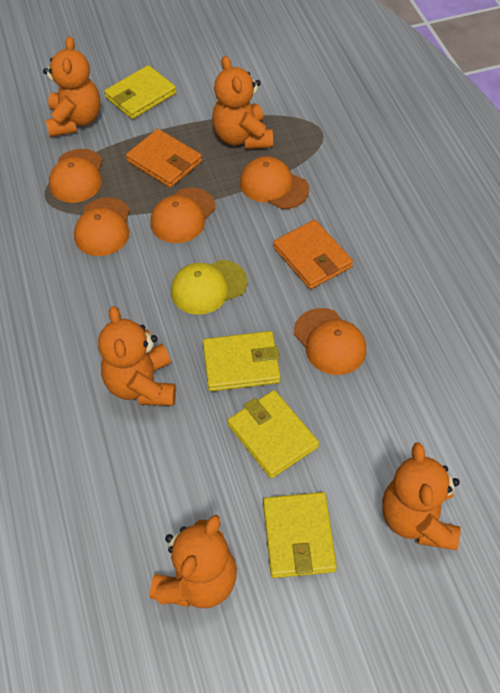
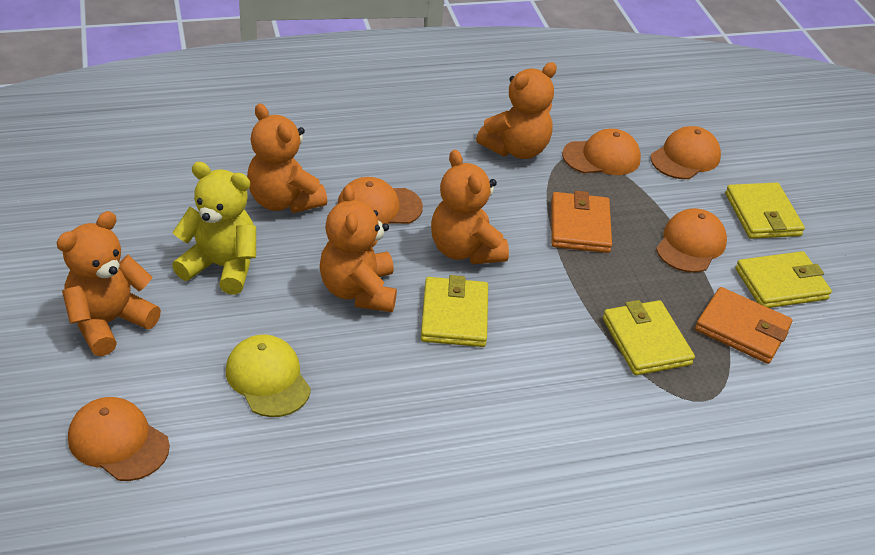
yellow teddy bear: none = 0 -> [172,162,256,295] = 1

